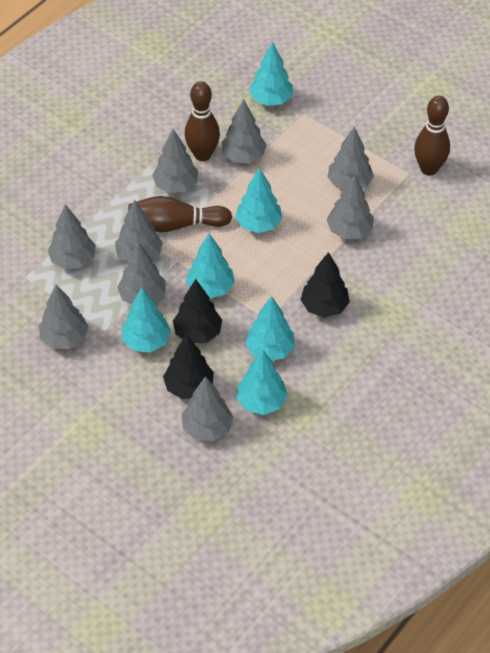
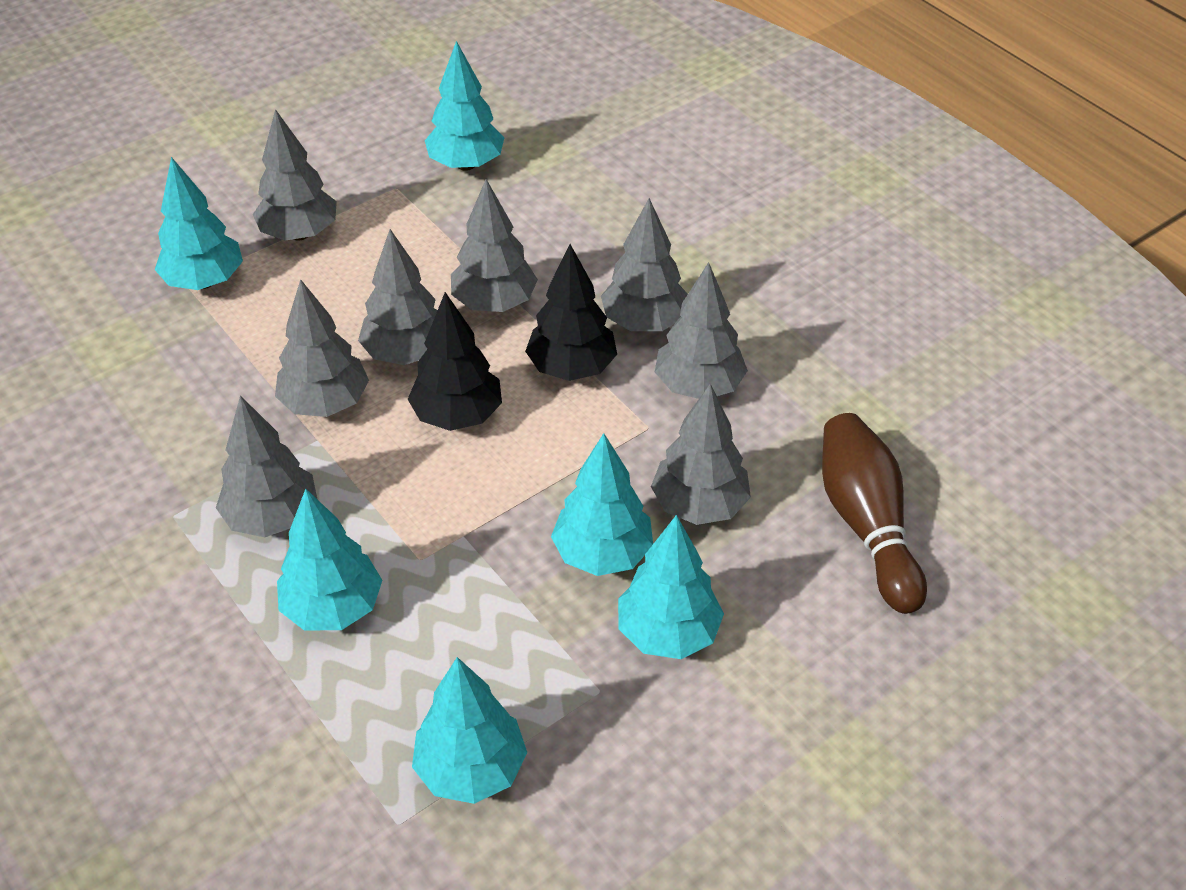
black tree: [163,334,214,399] [173,279,222,343] [300,252,350,318] = 3 -> [408,292,502,431] [525,244,617,381] = 2
brown bowling pin: [128,196,232,232] [185,81,220,161] [414,96,450,176] = 3 -> [822,413,927,614] = 1
grey tree: [39,285,89,349] [48,204,96,269] [115,200,163,262] [117,242,166,304] [152,129,198,193] [182,376,233,441] [221,99,267,163] [327,175,374,239] [328,126,374,189] = 9 -> [216,395,318,537] [253,109,337,241] [275,279,369,417] [358,229,437,365] [451,179,538,312] [601,198,688,331] [651,383,751,525] [655,262,748,399] = 8

